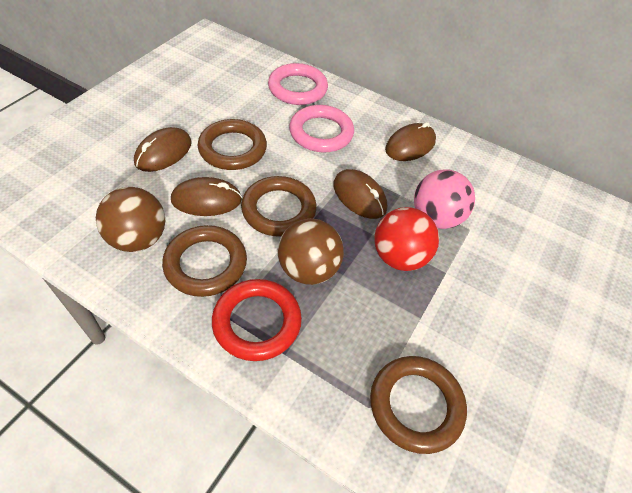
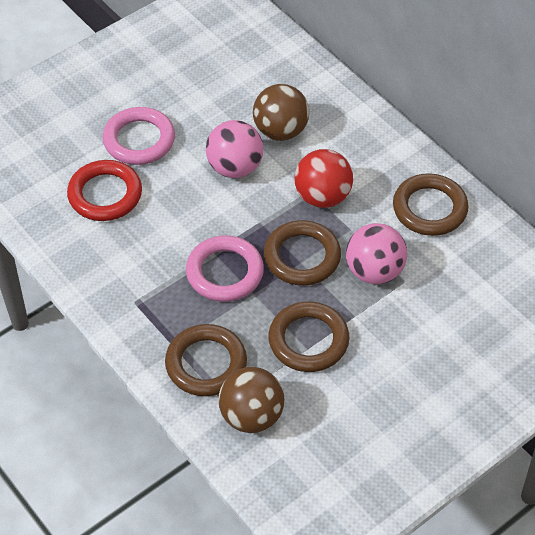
brown mouse: [134,127,192,172] [171,177,242,216] [333,169,387,219] [385,122,436,161] = 4 -> none = 0
pink ball: [414,169,475,229] = 1 -> [206,120,263,178] [346,223,407,285] = 2

